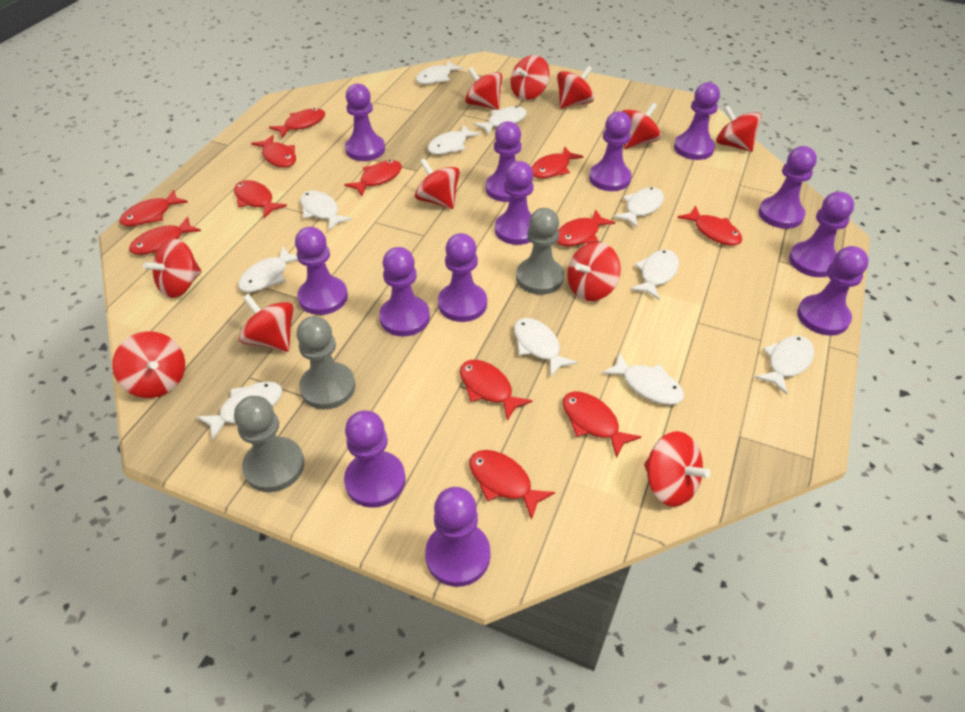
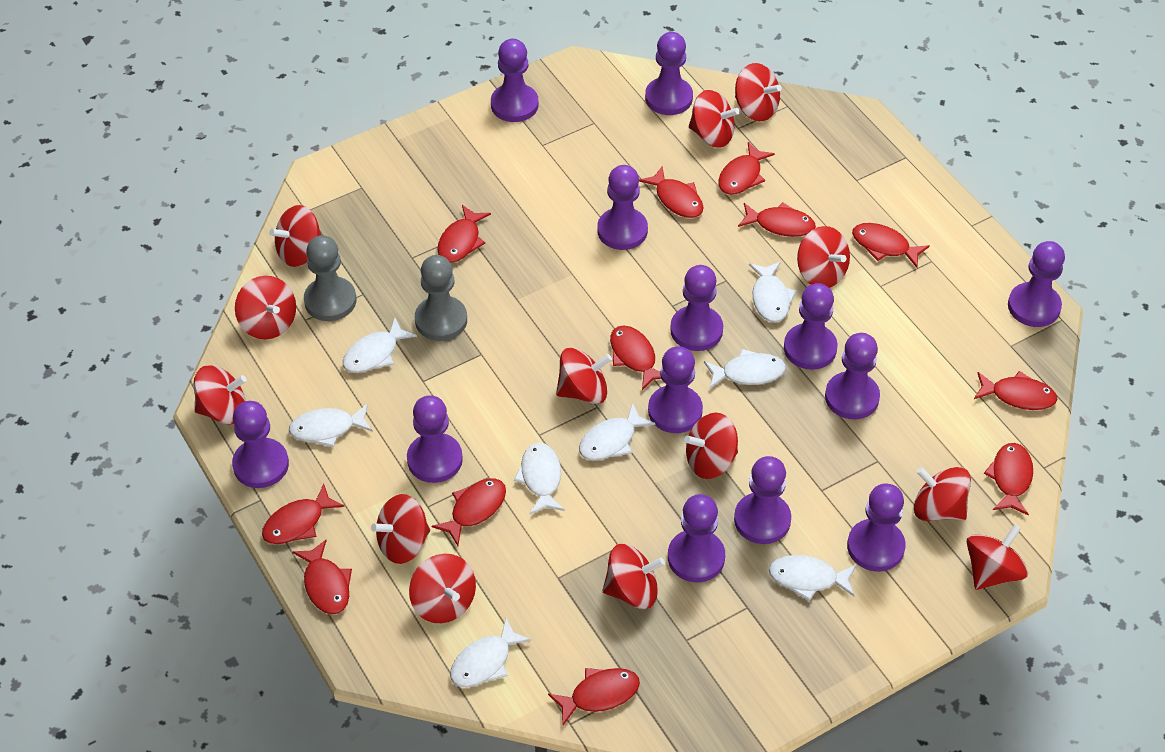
grey pawn: [234,396,304,492] [297,316,355,409] [516,208,564,295] = 3 -> [304,235,357,321] [415,255,467,341] = 2
red spinning top: [112,331,185,398] [143,239,202,298] [239,294,294,352] [415,158,460,209] [465,67,502,110] [511,55,550,100] [557,66,594,109] [567,242,621,301] [621,102,661,149] [644,431,711,507] [716,105,762,152] = 11 -> [194,365,247,425] [235,276,296,339] [269,205,321,267] [371,494,430,564] [409,554,476,623] [556,348,612,404] [602,544,665,609] [684,413,738,479] [689,90,740,148] [735,63,782,121] [797,226,850,288] [914,467,971,521] [966,524,1028,590] = 13
white fish: [197,381,282,441] [238,247,298,292] [300,191,353,231] [416,60,464,84] [428,124,481,155] [473,106,527,135] [514,318,578,377] [602,352,684,405] [613,187,664,228] [630,250,679,300] [755,336,814,395] = 11 -> [289,404,373,447] [343,318,417,373] [450,618,532,687] [514,442,565,515] [579,403,655,461] [704,349,786,388] [749,262,796,322] [769,555,856,601] = 8

